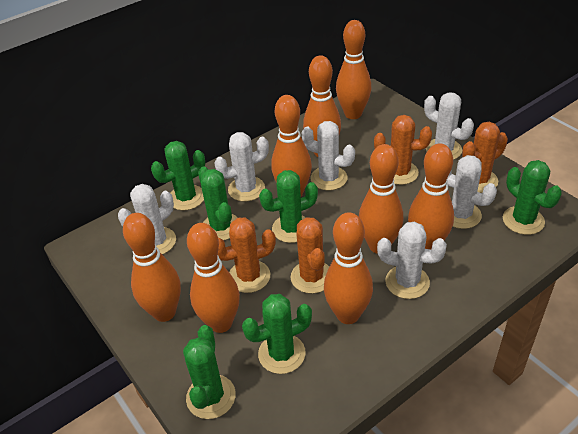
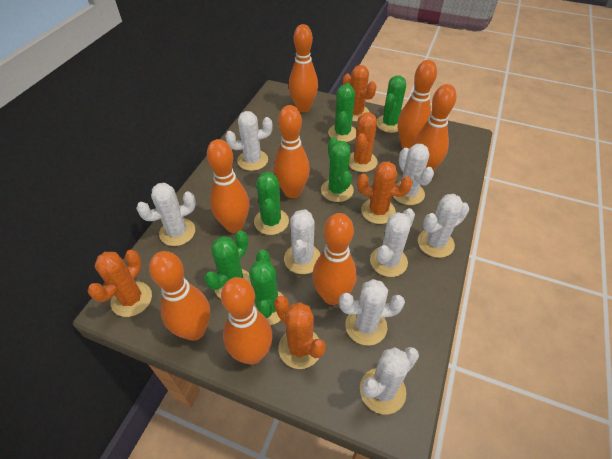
orange cactus: [218,217,276,293] [291,217,329,294] [374,115,432,185] [462,122,508,193] = 4 -> [88,250,152,317] [274,296,326,369] [343,65,377,122] [349,112,378,172] [357,162,412,224] = 5
white cactus: [118,184,176,254] [214,132,269,202] [302,121,355,190] [377,221,447,299] [424,92,474,160] [447,155,497,229] = 6 -> [136,183,196,246] [225,111,273,171] [284,209,321,274] [339,279,405,346] [360,347,419,415] [370,208,415,277] [393,144,434,205] [418,194,469,258] = 8

